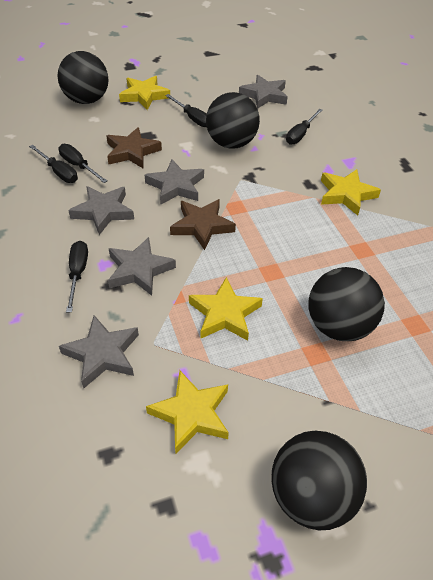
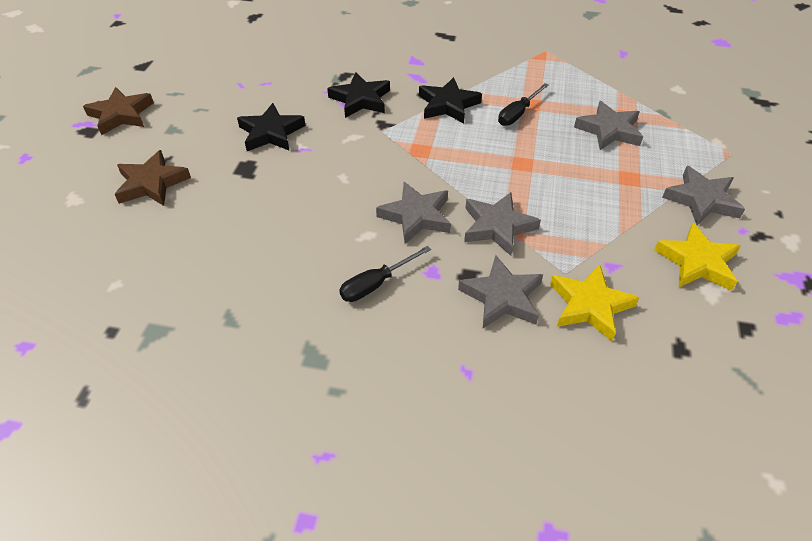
black ball: [58,51,109,104] [206,92,260,149] [271,431,367,530] [309,267,385,341] = 4 -> none = 0
black screwdriver: [29,145,78,183] [58,144,107,183] [66,241,88,312] [165,94,207,127] [286,109,323,145] = 5 -> [339,246,431,302] [498,83,549,126] = 2
black star: none = 0 -> [237,103,305,151] [327,72,390,118] [419,77,482,123] = 3
yellow star: [119,76,170,110] [146,371,229,454] [189,277,263,341] [321,169,381,216] = 4 -> [550,264,639,341] [654,223,741,291] = 2

